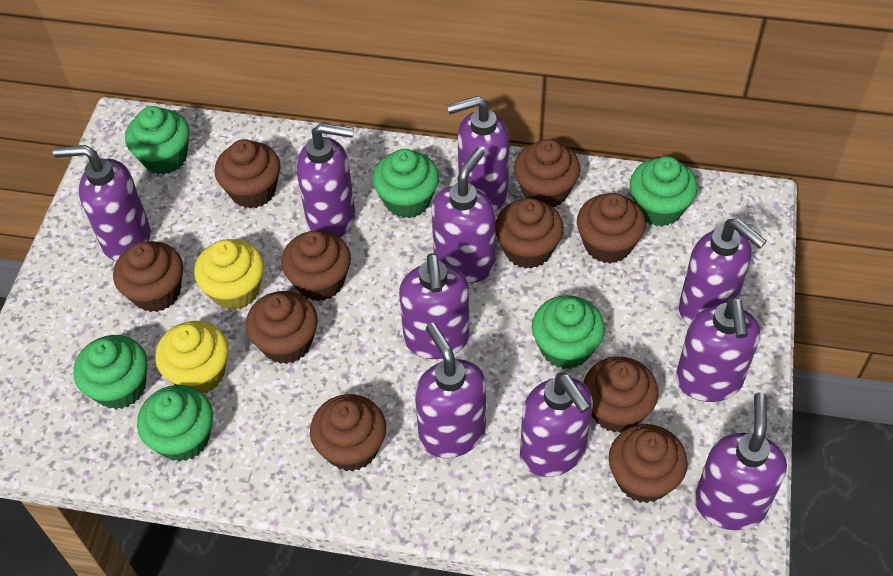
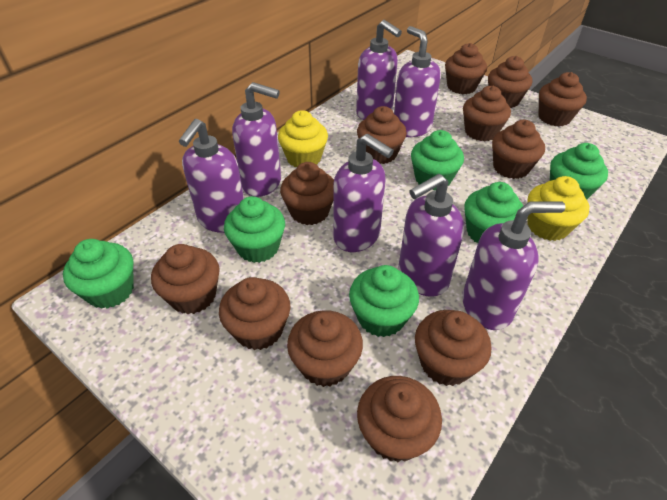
brown cupcake: [113,241,183,312] [215,139,280,209] [246,291,318,364] [281,230,351,301] [310,394,386,472] [495,198,564,269] [514,139,580,207] [577,193,646,263] [583,357,658,433] [608,424,688,503] = 10 -> [151,244,220,314] [219,277,291,350] [280,162,334,225] [287,310,363,387] [357,106,407,164] [357,376,442,462] [415,310,491,386] [445,43,487,94] [463,86,511,141] [488,56,532,108] [492,120,545,179] [539,72,587,127] = 12
purple soap dispenser: [53,145,151,261] [296,123,355,237] [399,253,469,359] [415,322,486,458] [431,147,496,283] [447,96,510,211] [520,373,593,477] [676,297,760,402] [679,218,767,325] [694,392,787,530] = 10 -> [179,119,244,233] [232,82,281,197] [333,134,394,252] [356,20,402,120] [394,26,441,137] [399,174,464,297] [462,201,565,330] = 7

